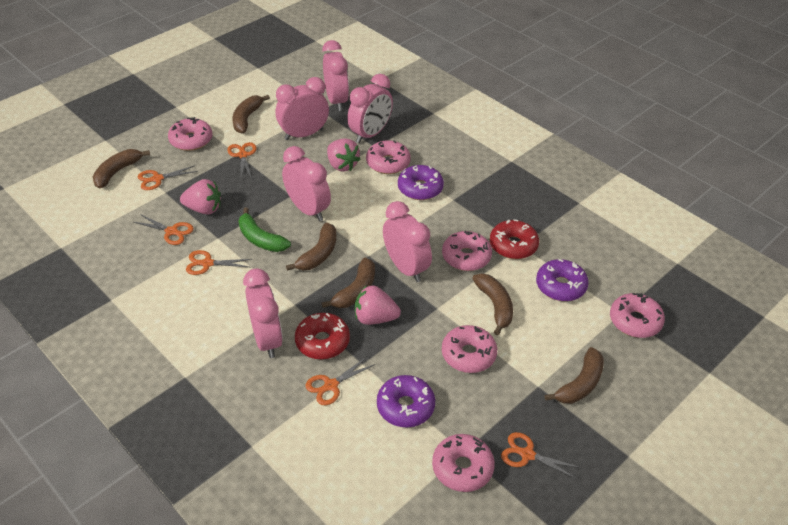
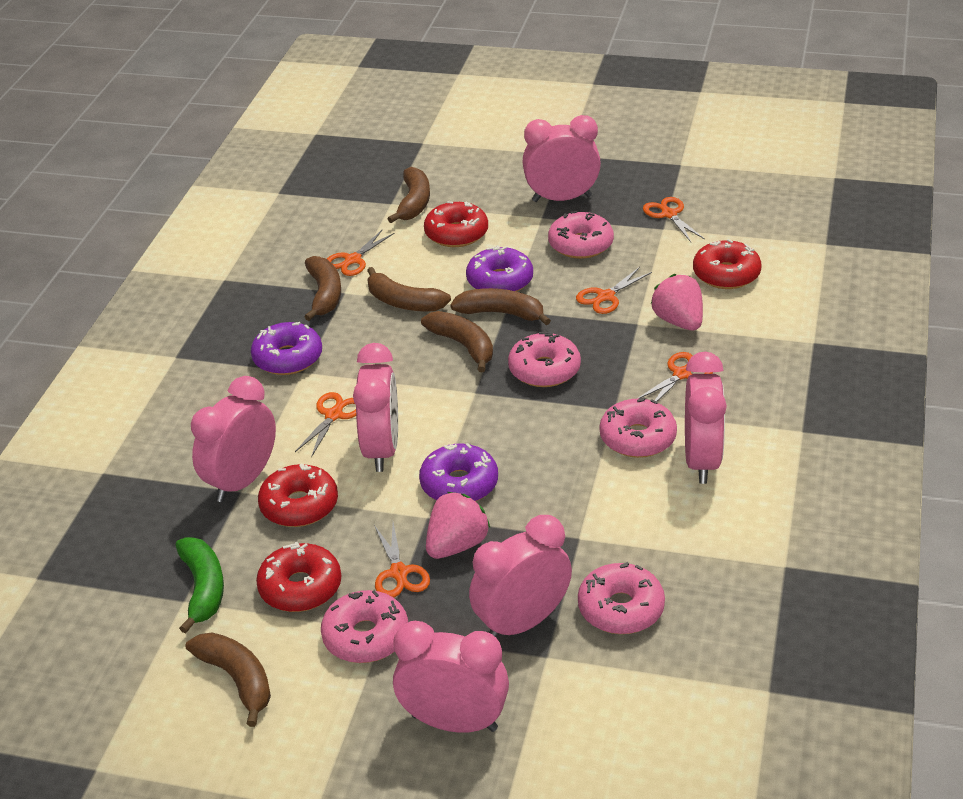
pink donut: [168,117,212,151] [366,140,411,174] [432,434,495,492] [442,231,492,271] [442,325,497,373] [610,293,665,338] = 6 -> [321,590,408,663] [508,331,581,387] [548,211,614,259] [578,562,665,634] [600,397,677,458] = 5
pink strawberry: [180,179,221,214] [327,138,360,171] [355,285,401,325] = 3 -> [426,492,490,559] [651,274,703,330] = 2
red donut: [295,313,350,359] [490,219,539,259] = 2 -> [256,542,341,612] [258,463,338,527] [424,201,488,247] [693,239,762,289] = 4

